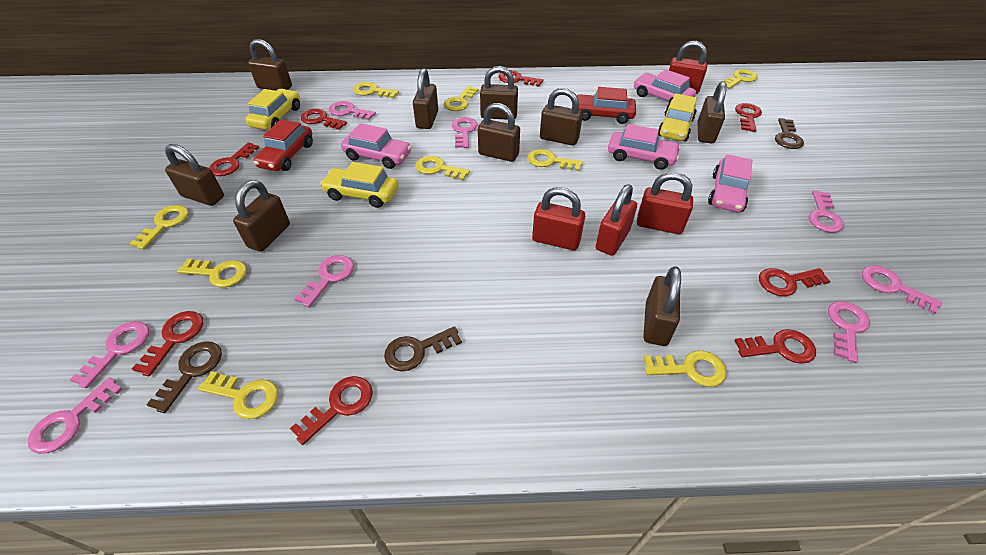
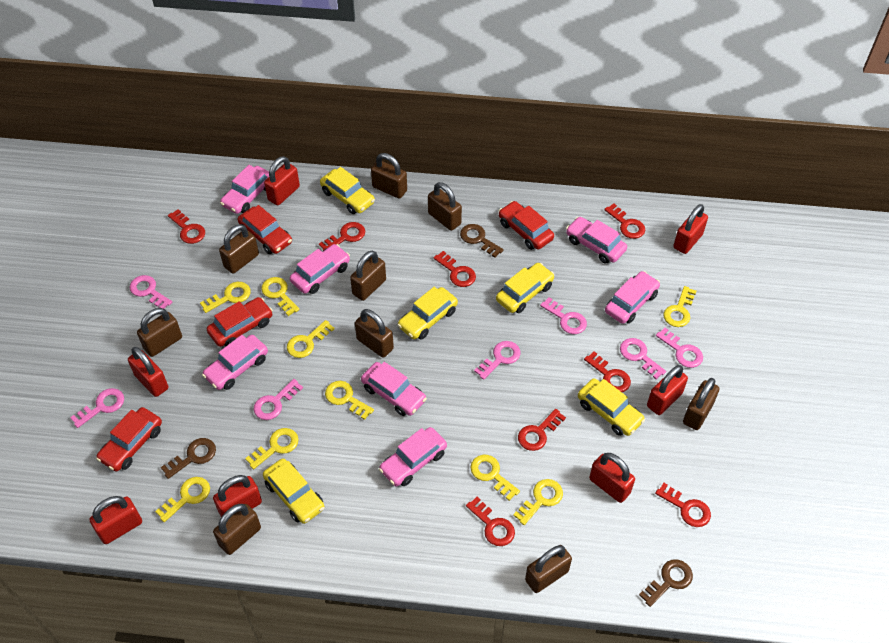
pink car: [341,123,412,169] [608,124,681,170] [634,69,696,104] [708,154,752,212] = 4 -> [202,335,268,390] [220,165,269,214] [290,244,350,294] [361,362,427,416] [379,427,447,487] [566,217,627,263] [605,271,660,324] = 7
pink key: [28,377,123,454] [70,321,149,388] [294,255,354,307] [329,101,376,120] [452,117,478,148] [809,190,844,233] [828,301,870,363] [862,265,942,314] = 8 -> [70,388,124,428] [130,275,172,309] [254,379,303,420] [474,341,521,380] [540,297,587,334] [620,338,666,379] [656,328,703,368] = 7
red car: [254,119,313,171] [576,87,636,124] = 2 -> [96,407,162,471] [207,297,273,347] [238,205,292,254] [498,201,554,250] = 4
red padlock: [532,187,585,250] [596,184,637,256] [637,172,693,234] [669,41,707,94] = 4 -> [90,496,142,544] [128,347,169,397] [213,475,262,517] [264,156,300,205] [589,453,635,503] [647,365,688,415] [673,204,708,254] = 7
yellow car: [246,89,300,130] [320,162,399,208] [658,93,697,141] = 3 -> [263,458,325,524] [320,167,375,214] [397,287,458,340] [496,263,555,313] [578,378,645,436] = 5

